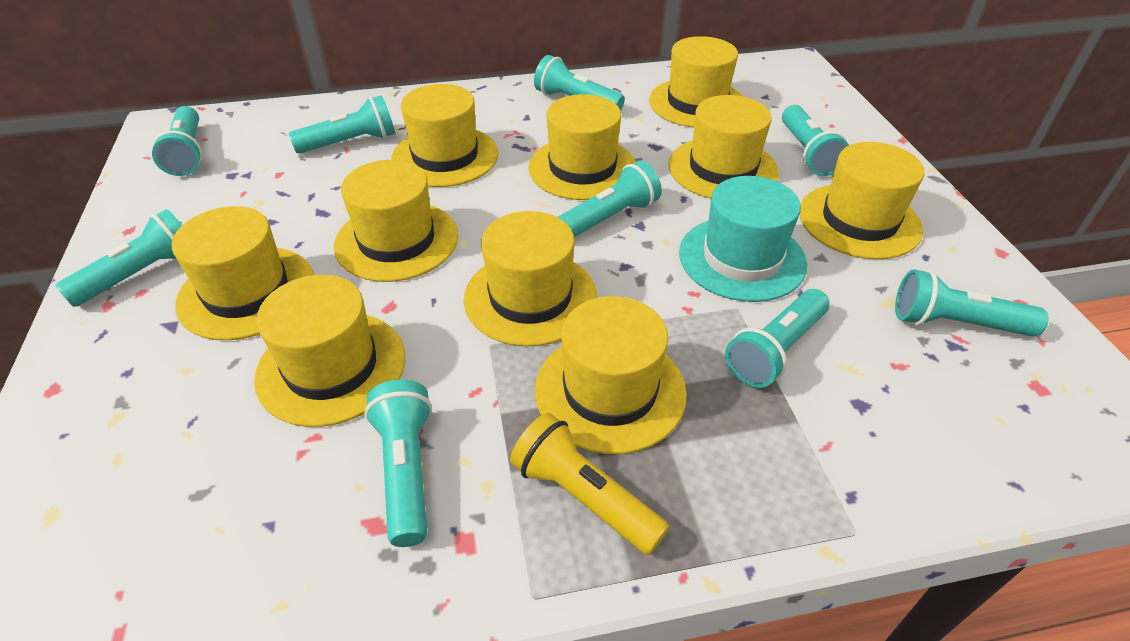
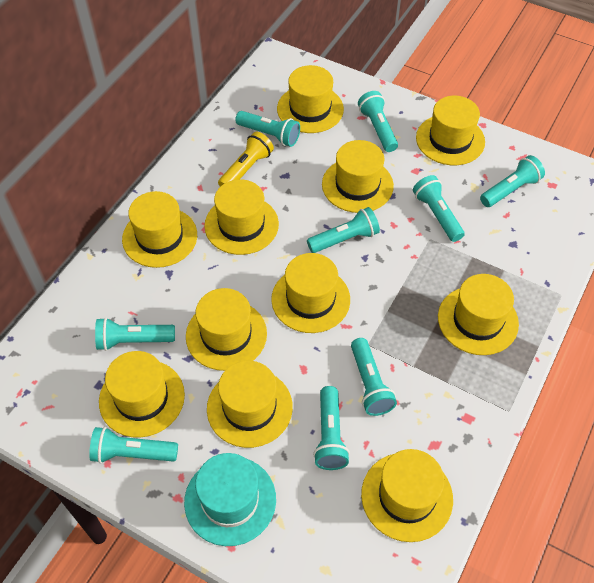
yellow hat: [172,206,314,340] [254,275,405,427] [334,160,458,282] [391,84,499,187] [464,211,597,346] [528,94,635,200] [535,296,687,454] [649,36,743,127] [669,95,779,198] [799,142,924,259] = 10 -> [99,351,185,438] [122,191,197,268] [186,288,267,371] [204,179,279,255] [207,361,293,448] [271,253,350,333] [277,65,344,133] [322,140,394,213] [361,449,453,542] [416,96,485,165] [438,274,519,355] = 11

